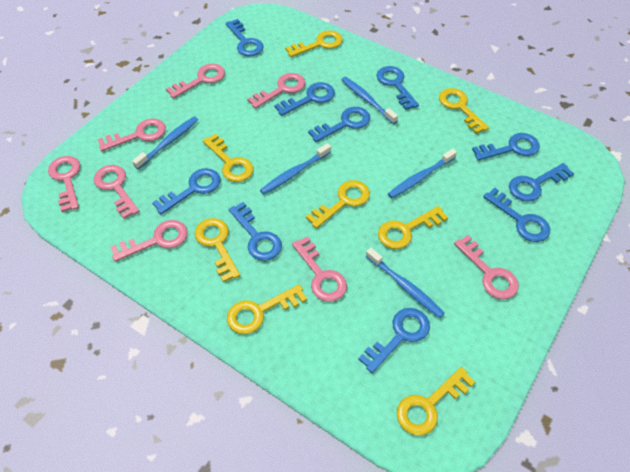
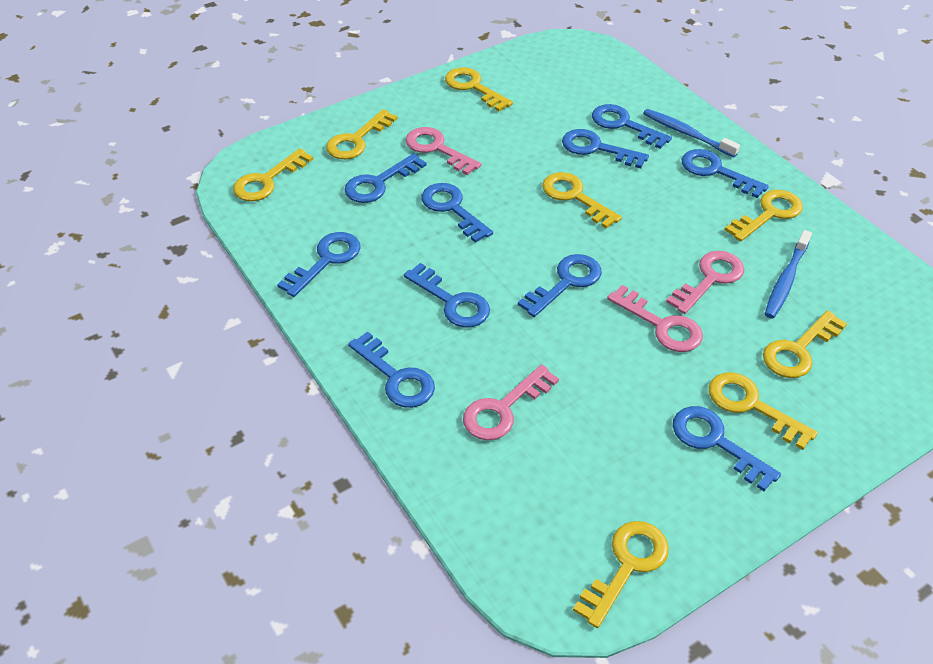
blue toothbrush: [132,116,198,169] [260,143,331,195] [341,77,398,124] [366,248,445,318] [388,149,457,198] = 5 -> [643,109,740,157] [765,230,812,319] = 2
pink key: [48,156,80,212] [94,165,139,219] [97,118,166,151] [110,220,188,262] [166,64,225,99] [247,73,305,109] [292,236,347,302] [454,235,519,299] = 8 -> [406,127,481,175] [463,364,559,440] [607,285,703,352] [666,251,745,314] = 4

